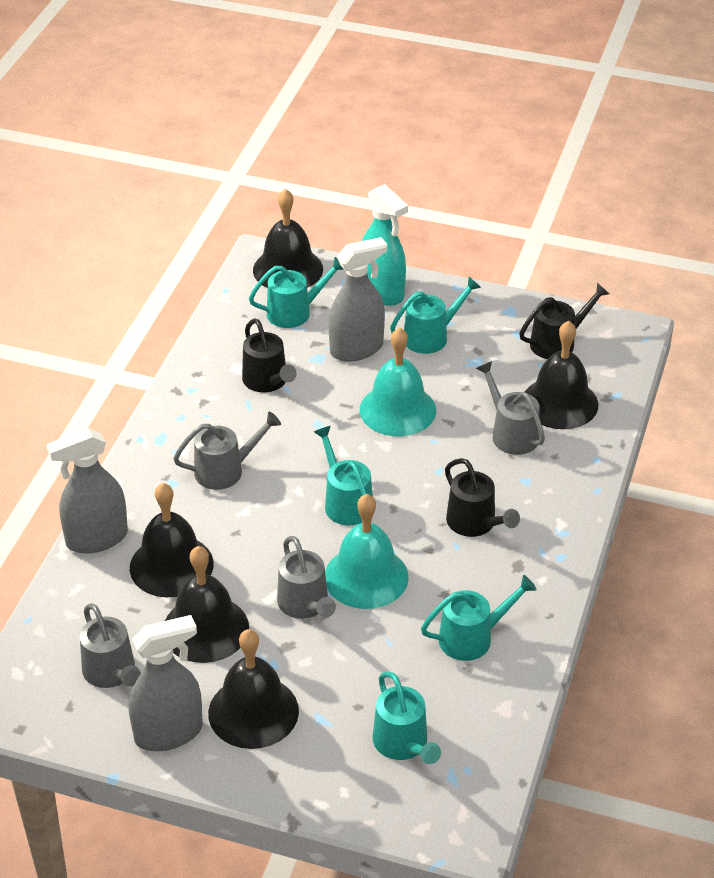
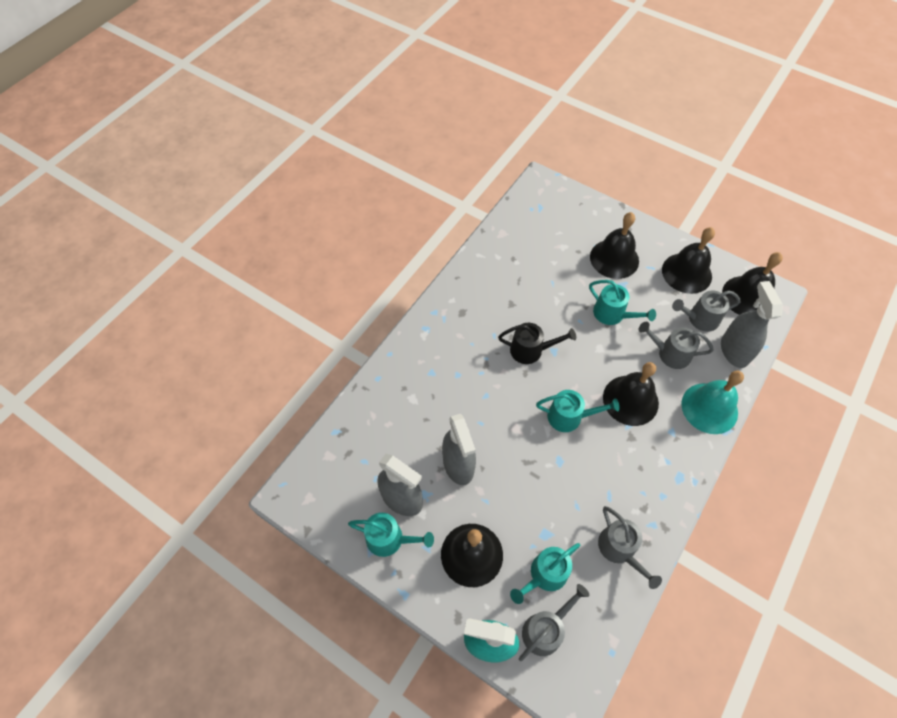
black watering can: [242,318,297,393] [445,458,520,537] [519,283,609,359] = 3 -> [498,323,576,364] = 1
turquoise bell: [325,494,409,609] [360,327,436,436] = 2 -> [681,371,744,434] = 1
turquoise watering can: [249,257,343,328] [314,426,373,525] [372,671,441,764] [390,277,481,354] [421,575,537,661] = 5 -> [348,513,434,557] [510,543,580,604] [536,390,620,432] [589,280,656,325] = 4

